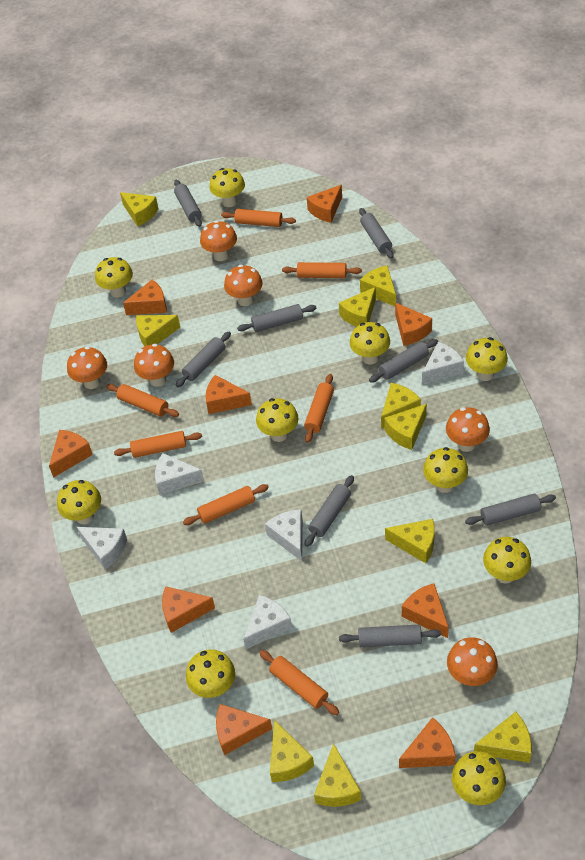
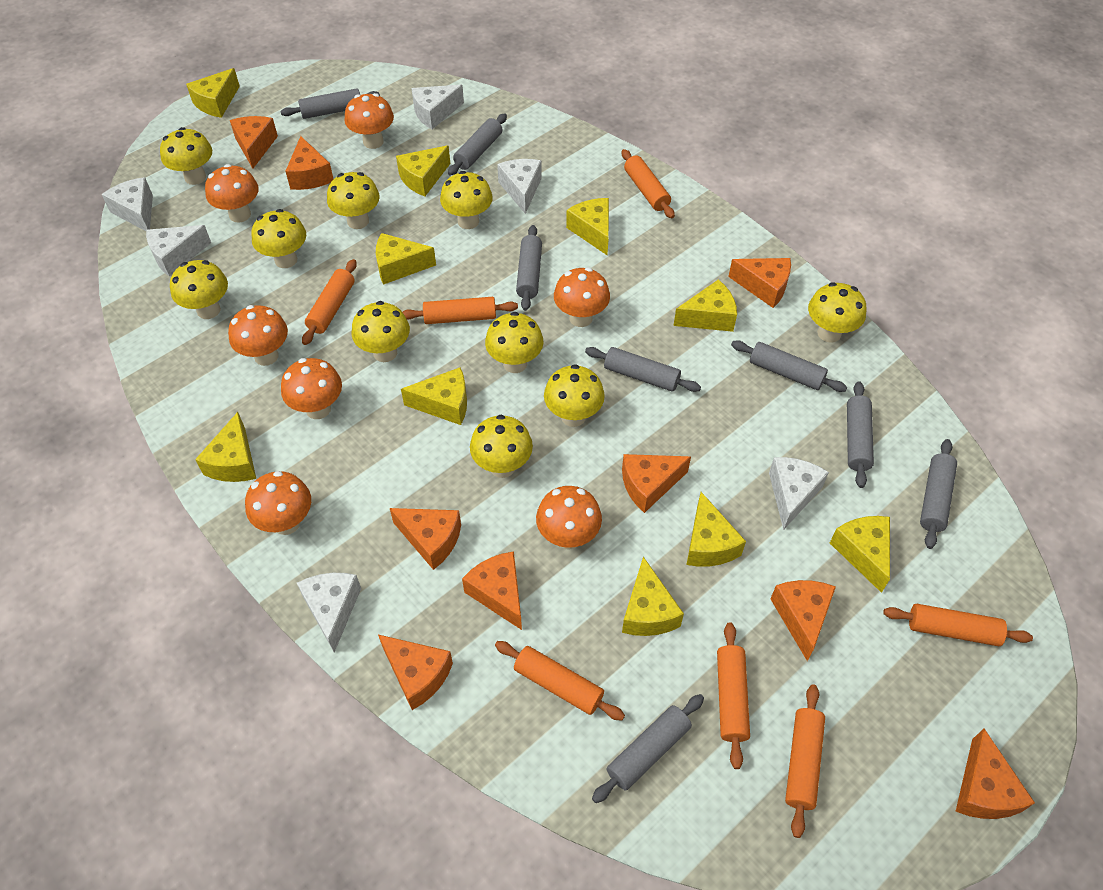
orange mushroom: [67,346,107,389] [134,344,174,387] [200,220,237,261] [224,265,263,306] [446,407,490,452] [447,637,498,686] = 6 -> [205,164,259,223] [228,305,288,366] [245,471,311,535] [281,358,342,419] [344,93,394,149] [536,486,602,550] [554,267,610,327] = 7
white cheese: [77,527,127,570] [155,453,204,495] [243,595,292,649] [265,509,303,561] [422,342,464,385] = 5 -> [102,177,153,231] [146,225,211,277] [297,573,361,653] [411,85,464,129] [497,159,542,214] [769,457,829,530] = 6

